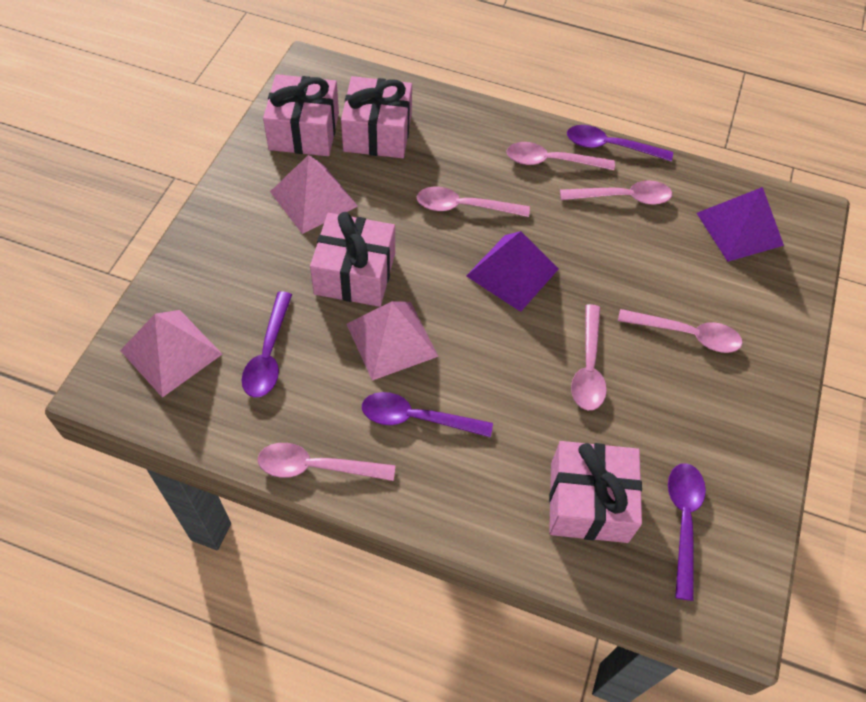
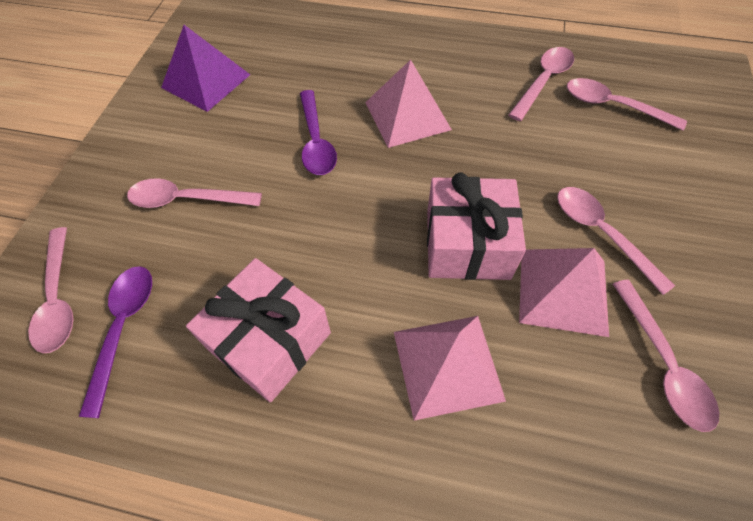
pink gift: [263,74,339,156] [310,212,395,307] [341,76,412,158] [549,441,642,543] = 4 -> [186,258,331,402] [427,173,526,280] = 2
purple pyramid: [466,231,559,312] [697,187,784,262] = 2 -> [161,25,250,112] = 1
purple spoon: [242,292,292,397] [362,392,493,438] [567,125,673,161] [668,463,706,601] = 4 -> [79,266,152,418] [300,90,337,175] = 2

